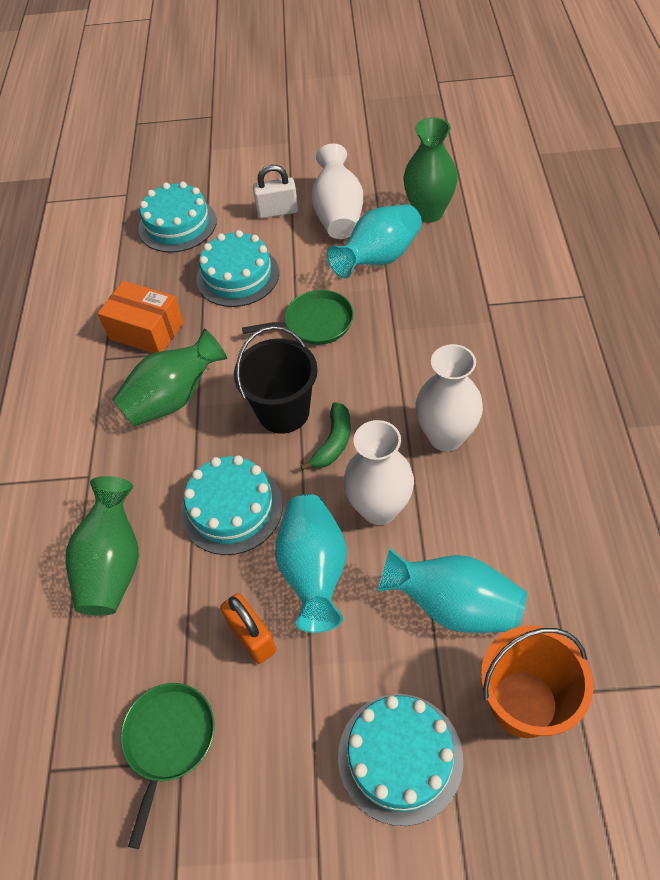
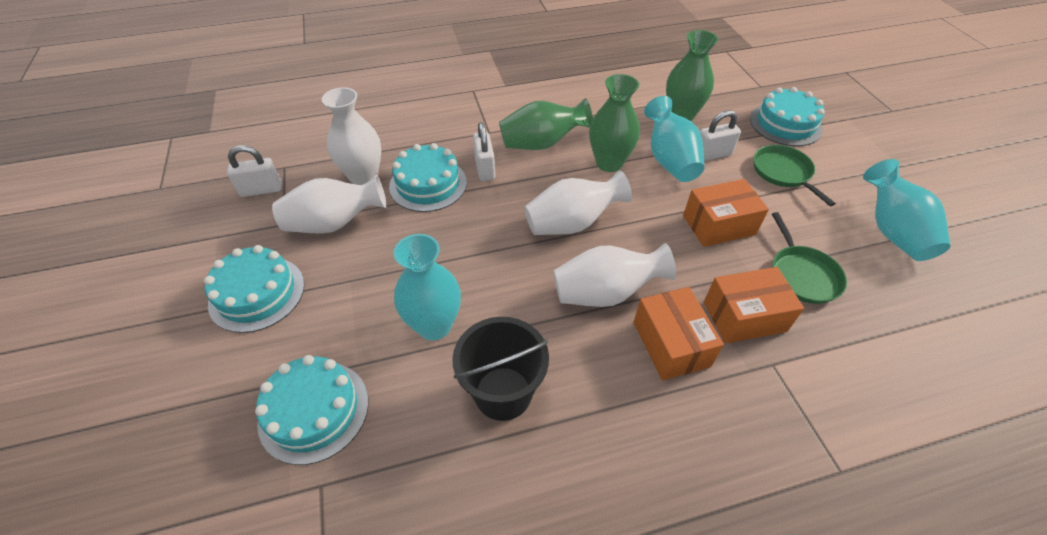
green banana: [300,402,351,470] = 1 -> none = 0
orange box: [97,281,184,353] = 1 -> [633,287,724,380] [683,179,769,247] [704,267,804,344] = 3
orange bucket: [481,625,593,738] = 1 -> none = 0
orange padlock: [220,593,277,664] = 1 -> none = 0
white padlock: [253,165,298,219] = 1 -> [227,145,282,197] [473,122,495,181] [700,110,741,161] = 3
white vase: [311,144,363,239] [343,420,414,525] [415,344,483,451] = 3 -> [272,175,387,234] [322,87,381,185] [524,170,632,235] [553,243,676,307] = 4

